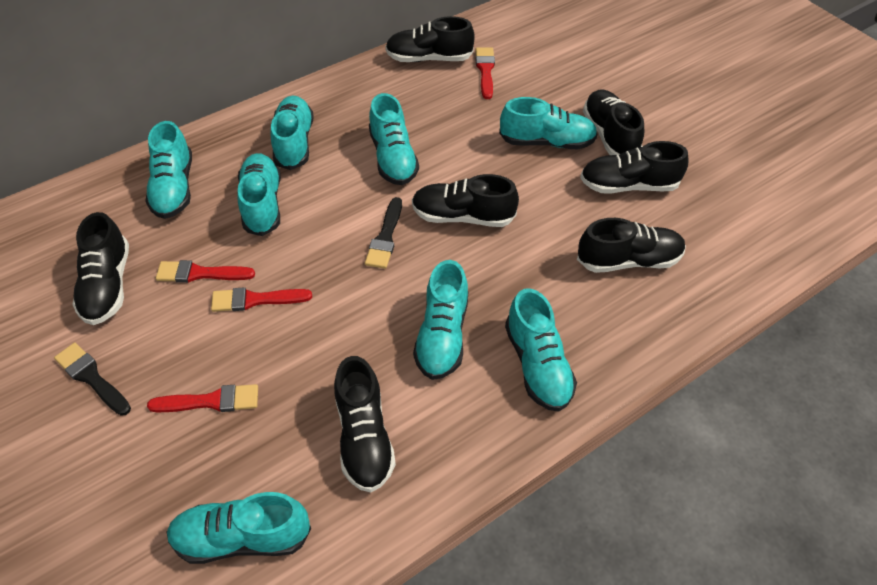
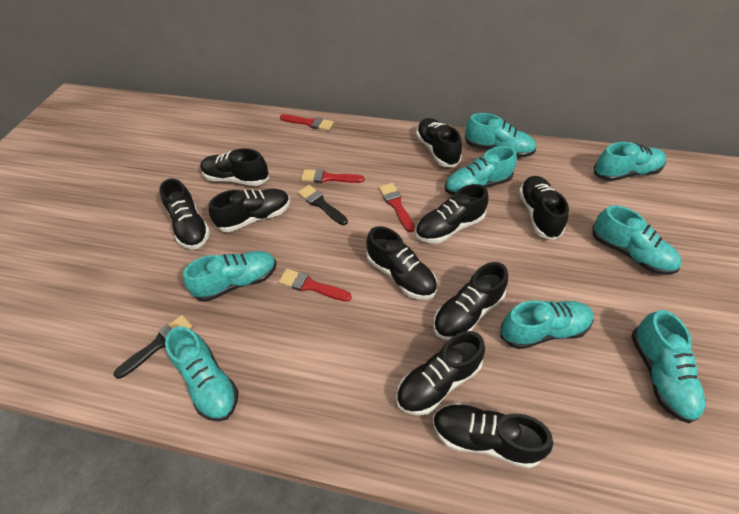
black shoe: [72,212,129,325] [334,356,396,492] [385,16,475,62] [412,174,519,227] [577,218,686,273] [580,141,688,194] [583,90,644,155] = 7 -> [159,178,210,249] [200,148,269,186] [209,189,290,232] [366,226,437,299] [396,331,485,415] [415,184,488,243] [416,118,462,167] [433,262,508,340] [433,403,553,468] [519,176,569,240] = 10

